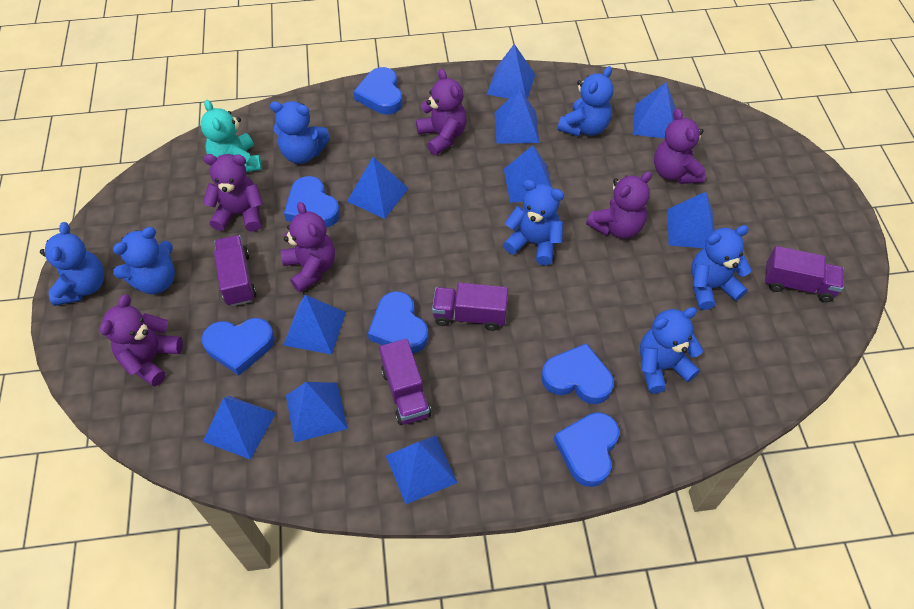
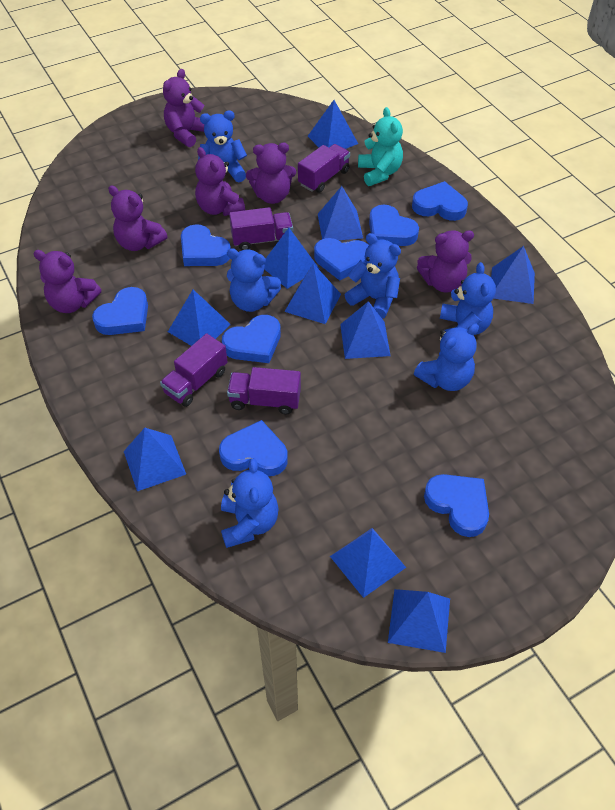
blue heart: [202,318,275,375] [284,176,340,228] [353,67,402,115] [368,291,429,353] [541,343,614,404] [554,412,619,487] = 6 -> [92,287,148,335] [181,224,231,266] [219,420,288,476] [222,315,281,363] [314,238,369,281] [369,205,419,246] [412,181,468,221] [424,474,489,537] = 8
blue teddy bear: [40,222,104,306] [113,227,175,294] [270,101,330,164] [503,180,564,266] [558,66,613,137] [640,307,703,394] [691,225,752,310] = 7 -> [198,110,247,182] [221,459,279,548] [227,248,281,312] [345,233,401,319] [414,324,479,391] [440,262,496,335] = 6

